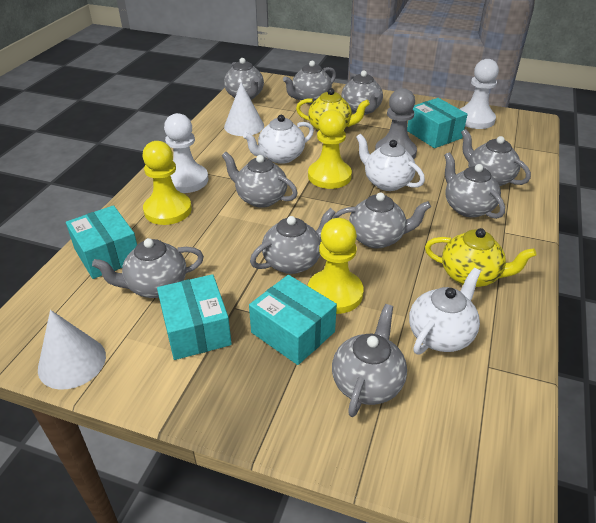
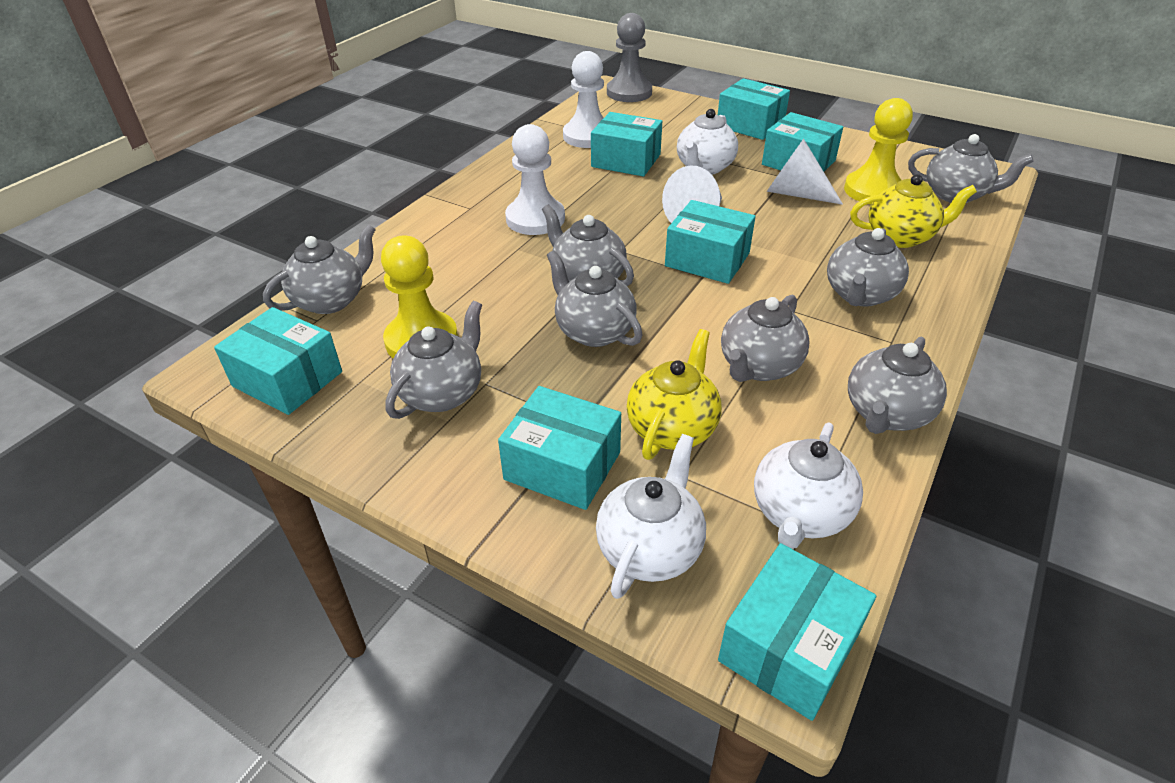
grey teapot: [92,238,204,298] [222,152,298,208] [224,58,264,100] [250,208,336,274] [283,61,336,104] [332,192,431,249] [332,304,407,417] [341,70,383,115] [444,152,505,219] [461,129,531,186] = 10 -> [263,224,376,314] [385,301,482,419] [542,204,634,286] [547,250,643,347] [721,295,810,382] [827,228,909,307] [848,337,947,434] [908,134,1034,203] = 8
turquoise box: [66,205,137,279] [157,274,232,360] [249,275,337,365] [407,98,468,148] = 4 -> [214,307,342,415] [498,386,621,510] [591,112,662,177] [665,200,755,284] [718,78,790,140] [718,543,876,721] [762,112,843,172] = 7
yellow pawn: [142,141,192,225] [308,110,352,189] [308,218,363,314] = 3 -> [381,236,458,358] [844,98,913,204] = 2

